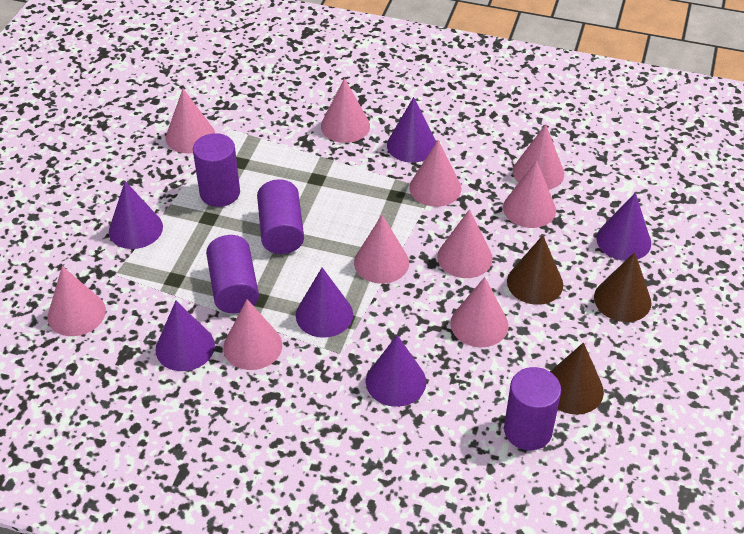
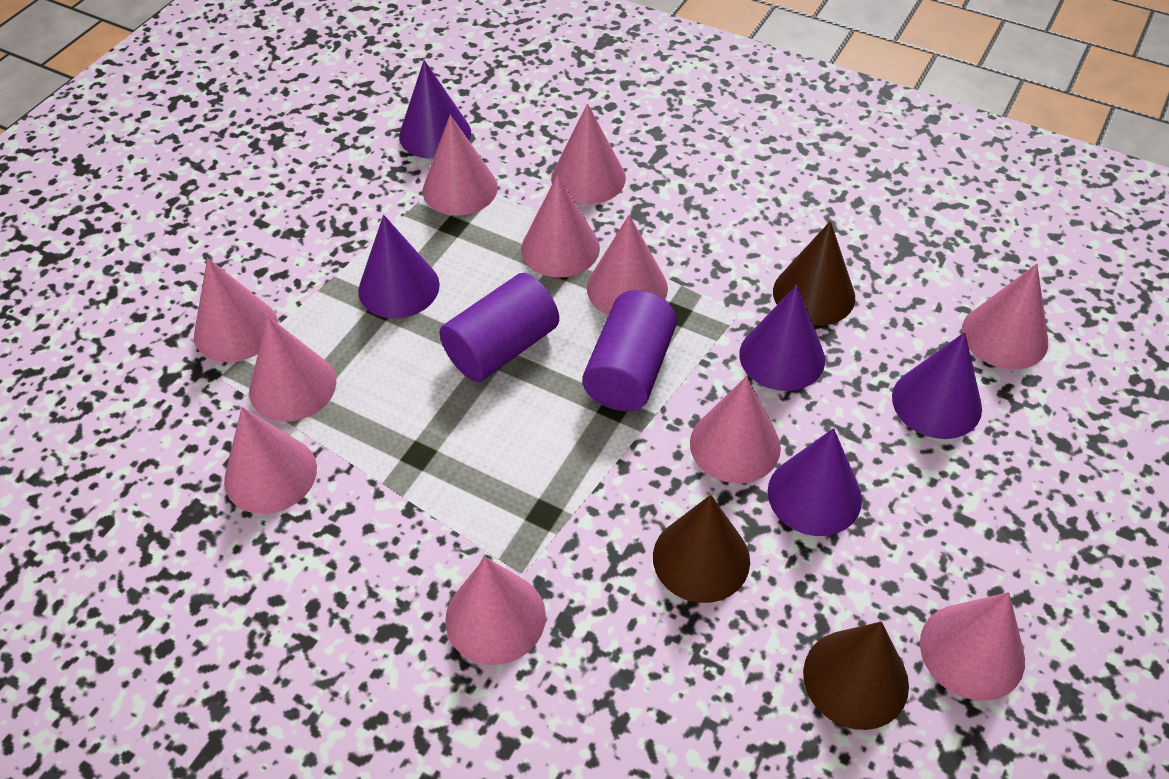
pink cone: [47,266,106,336] [166,89,215,153] [223,299,282,370] [321,78,370,143] [354,215,409,284] [409,140,461,207] [437,209,493,278] [450,277,509,347] [503,160,556,228] [513,124,564,190] = 10 -> [194,258,278,362] [224,407,317,514] [249,316,337,421] [423,115,498,216] [445,557,546,665] [521,175,600,278] [551,103,626,204] [587,215,668,315] [690,376,781,483] [920,592,1025,701] [962,264,1048,369] = 11
purple cone: [109,181,163,249] [155,301,215,371] [296,267,353,338] [366,335,426,407] [387,97,436,163] [596,192,651,261] = 6 -> [358,215,440,318] [399,60,471,159] [739,285,825,391] [768,428,862,536] [892,332,982,439] = 5
purple cylinder: [193,133,240,207] [206,235,259,313] [257,179,304,254] [504,367,561,450] = 4 -> [440,273,559,382] [582,290,677,411] = 2

